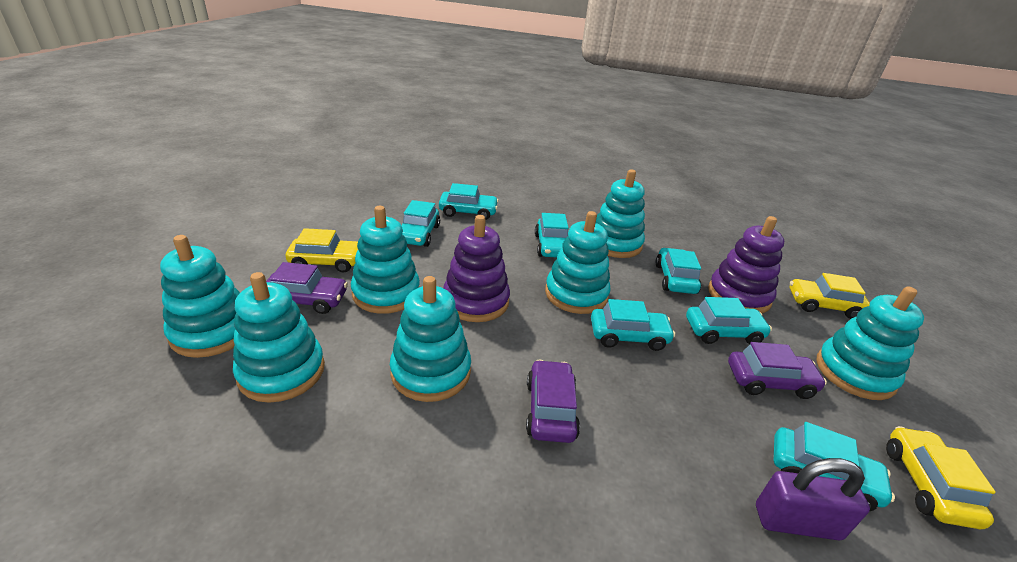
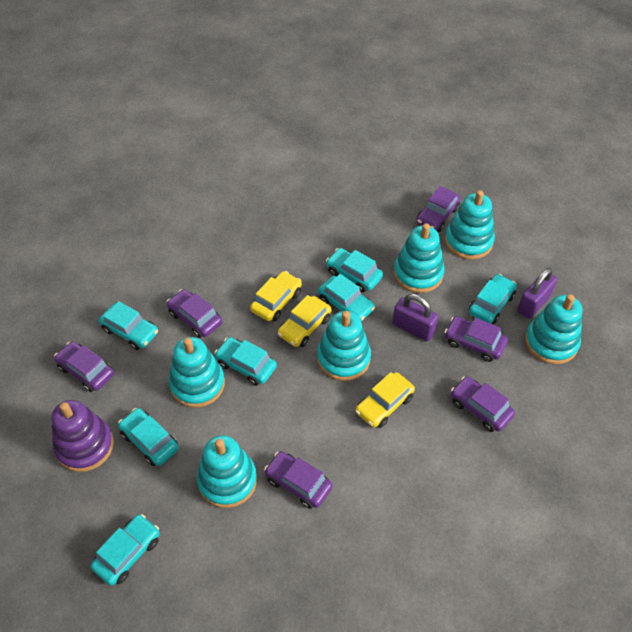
purple car: [266,262,348,314] [526,360,580,443] [728,342,827,399] = 3 -> [54,341,114,392] [167,289,222,338] [264,451,333,509] [416,186,461,232] [444,316,508,362] [451,377,515,432] = 6
purple padlock: [756,458,870,540] = 1 -> [393,294,438,341] [517,268,557,319] = 2
purple stacking toy: [443,215,510,322] [708,216,784,314] = 2 -> [51,400,114,472] = 1
turquoise stacking toy: [160,235,240,358] [233,272,325,403] [351,206,420,314] [390,276,471,402] [545,211,611,314] [596,169,645,258] [816,286,924,400] = 7 -> [169,337,225,408] [197,435,257,508] [317,311,371,381] [394,223,445,293] [445,190,495,260] [525,294,582,365] = 6

